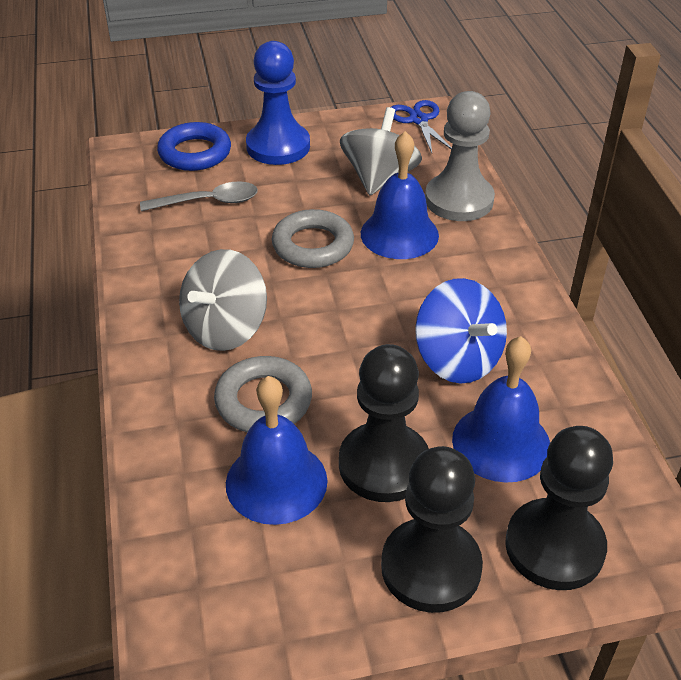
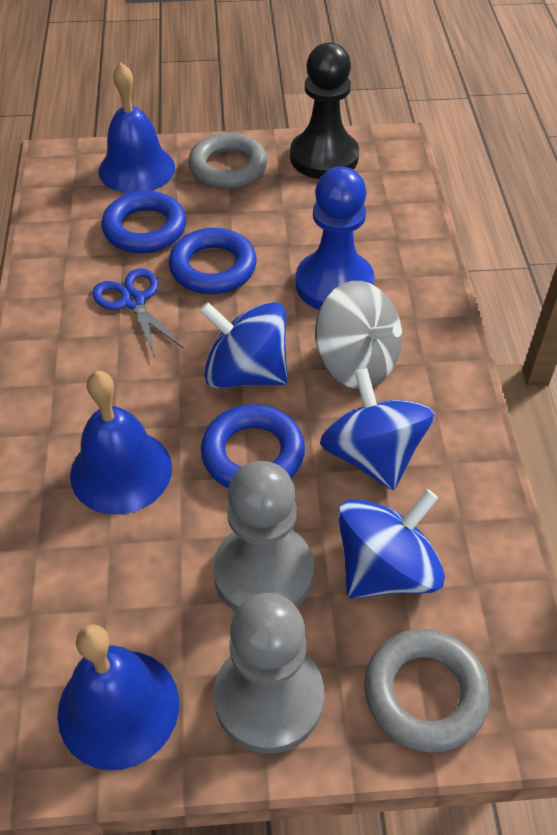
black pawn: [339,344,429,502] [381,446,483,613] [505,426,613,590] = 3 -> [290,43,359,179] = 1
blue ring: [157,122,231,171] = 1 -> [101,191,186,253] [169,228,257,294] [201,404,305,488] = 3
blue spinning top: [415,278,507,384] = 1 -> [200,302,288,388] [320,368,434,490] [338,489,445,598] = 3
grey pawn: [425,91,495,221] = 1 -> [213,461,314,612] [214,593,324,753] = 2
grey spinning top: [179,249,267,351] [340,107,422,195] = 2 -> [315,281,402,389] = 1
grey spoon: [140,182,258,211] = 1 -> none = 0

